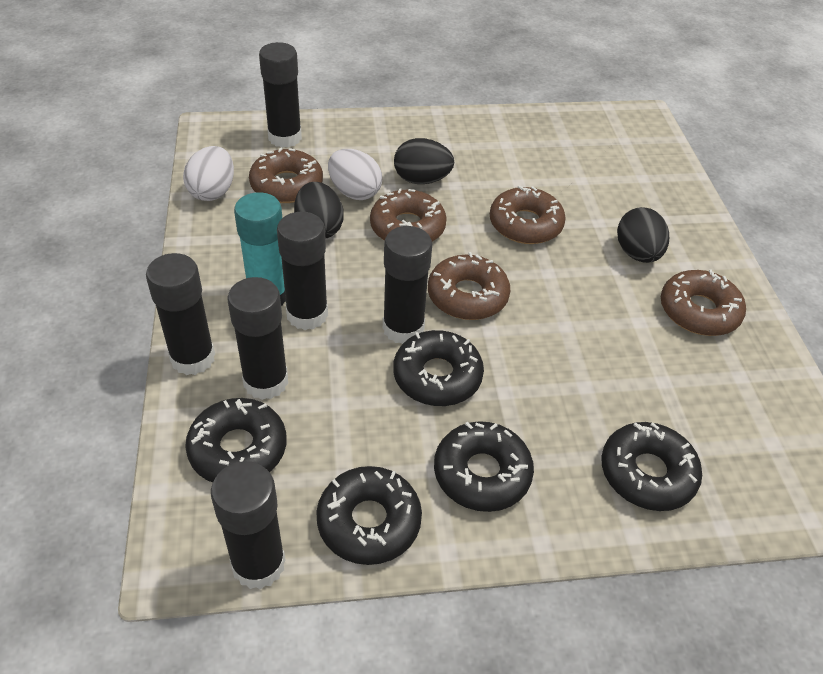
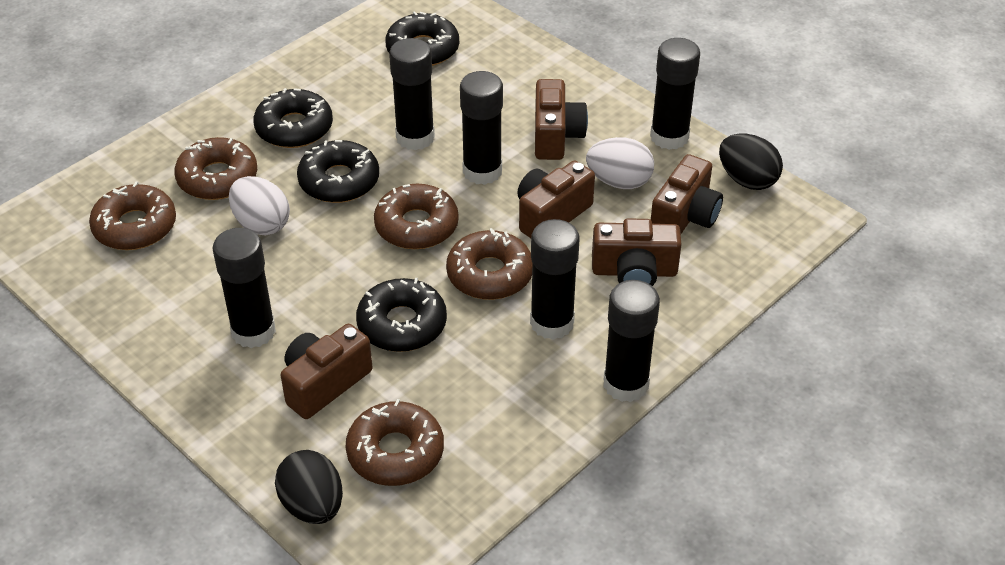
black donut: [185,398,286,482] [316,466,422,565] [393,330,484,406] [434,421,534,512] [601,422,702,511] = 5 -> [253,88,333,148] [297,140,379,203] [356,278,447,352] [385,11,459,66] = 4
black egg: [294,182,344,239] [394,138,454,184] [617,207,669,263] = 3 -> [275,450,343,524] [719,134,783,190] = 2
brown camera: none = 0 -> [281,324,373,419] [517,160,595,238] [535,79,588,160] [592,218,682,286] [651,154,723,234] = 5
turquoise glue stick: [234,192,286,306] = 1 -> none = 0

